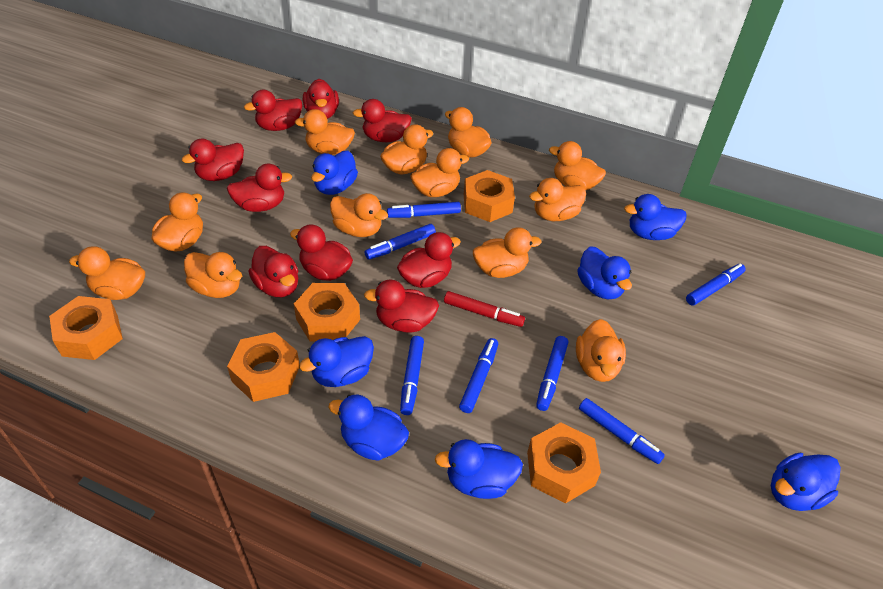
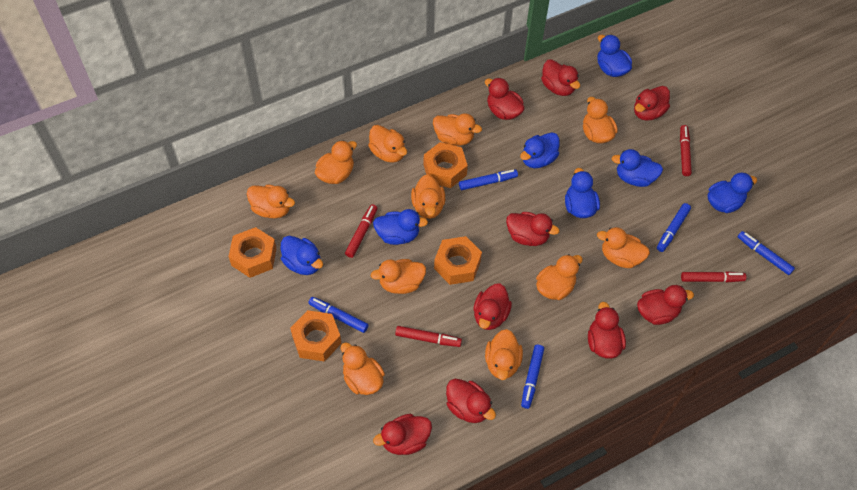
blue marker: [364,224,436,260] [387,202,461,218] [400,336,424,415] [459,338,498,413] [536,336,568,411] [579,398,665,464] [686,264,746,306] = 7 -> [308,297,368,333] [459,169,518,190] [521,345,544,409] [657,203,691,252] [738,231,795,275] = 5
orange duck: [69,246,145,300] [151,192,203,251] [184,252,242,298] [295,109,355,155] [330,193,388,237] [380,124,434,175] [410,148,469,197] [445,107,492,158] [473,227,541,278] [529,178,586,221] [549,141,606,190] [576,319,626,382] = 12 -> [247,184,295,218] [315,140,357,184] [341,342,385,395] [368,125,407,163] [371,259,426,294] [411,175,445,219] [433,113,482,146] [485,329,523,380] [536,254,583,300] [583,97,618,143] [597,227,650,268] = 11
orange nut: [49,296,123,360] [227,332,299,402] [294,283,360,342] [464,170,515,222] [527,422,601,503] = 5 -> [228,227,277,278] [290,310,341,362] [423,142,468,188] [434,236,482,285] = 4
red marker: [444,291,525,327] = 1 -> [345,204,378,258] [395,326,462,347] [680,125,692,176] [681,271,746,282] = 4

